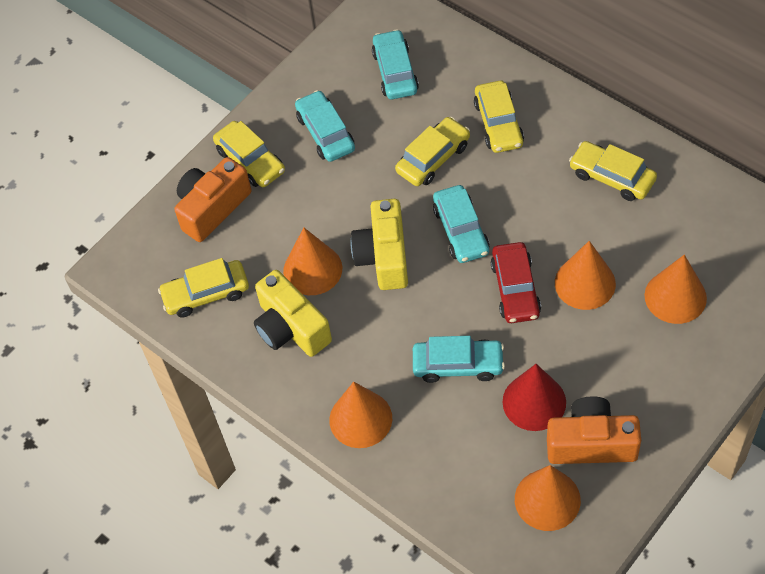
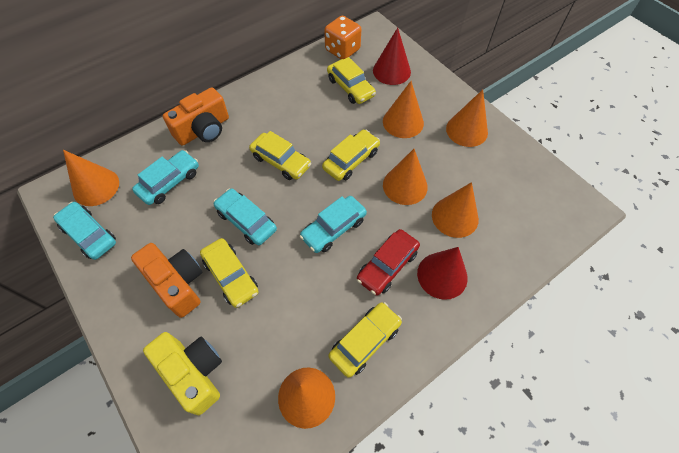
orange cone: [283,228,342,295] [329,382,392,448] [515,465,581,531] [555,241,616,310] [645,255,707,324] = 5 -> [63,150,119,206] [278,367,335,429] [383,81,424,138] [383,149,428,205] [432,182,479,238] [446,90,488,147] = 6
orange dice: none = 0 -> [324,16,361,59] = 1
red cone: [502,364,566,431] = 1 -> [373,27,411,85] [417,247,468,300] = 2
yellow camera: [254,270,332,357] [350,199,408,290] = 2 -> [143,332,222,415] = 1

